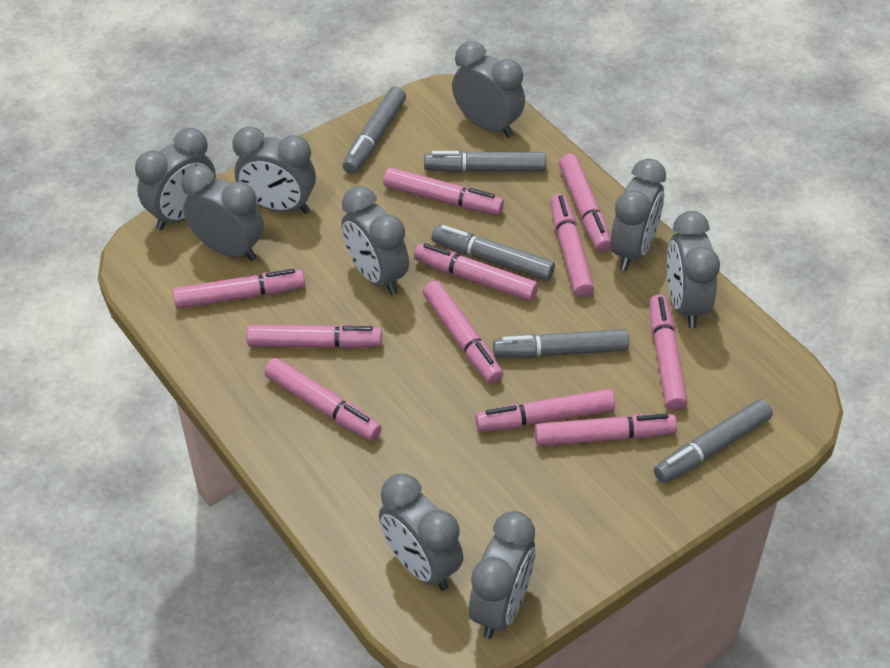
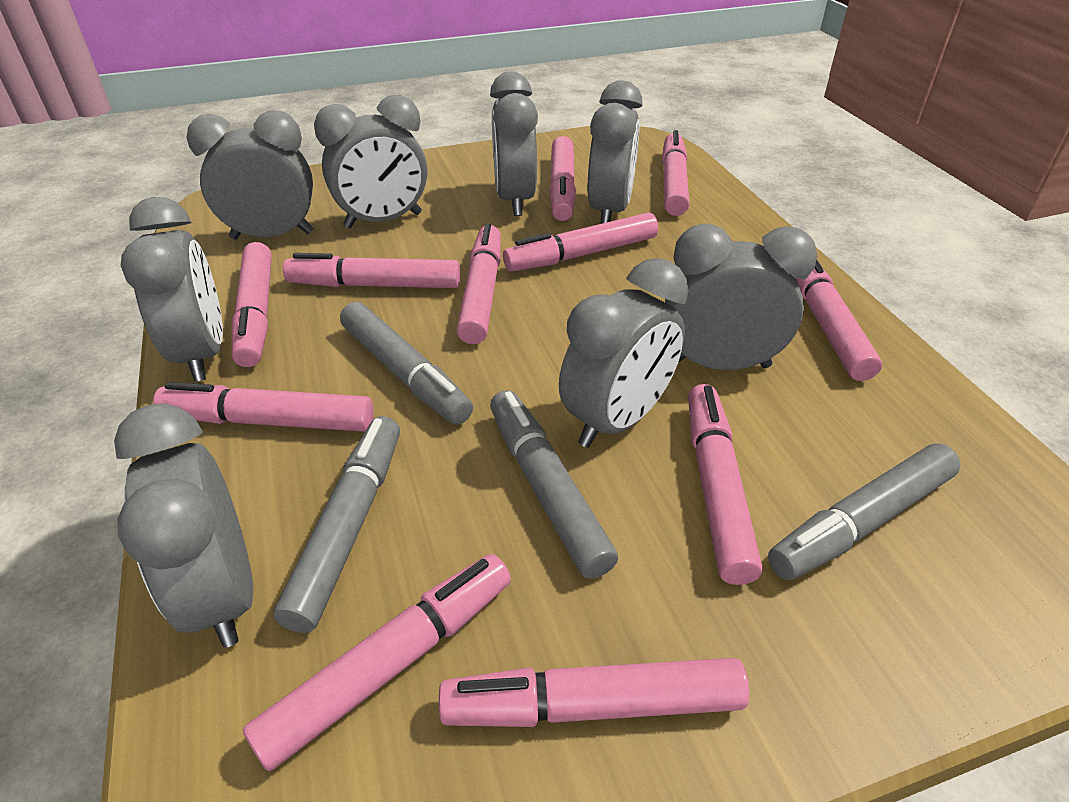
grey clock: [135,128,216,230] [181,165,264,261] [232,126,316,214] [341,186,409,295] [379,474,463,591] [452,41,525,138] [469,511,536,639] [610,158,666,271] [667,211,720,328] = 9 -> [114,403,253,648] [121,197,223,382] [186,111,313,240] [314,95,427,228] [490,72,538,216] [559,258,689,448] [588,80,643,224] [665,223,817,370] = 8
grey marker: [342,86,406,174] [424,151,546,173] [432,225,555,281] [493,329,629,358] [654,399,773,483] = 5 -> [273,416,400,633] [340,302,473,424] [490,390,618,579] [768,443,961,580] = 4

